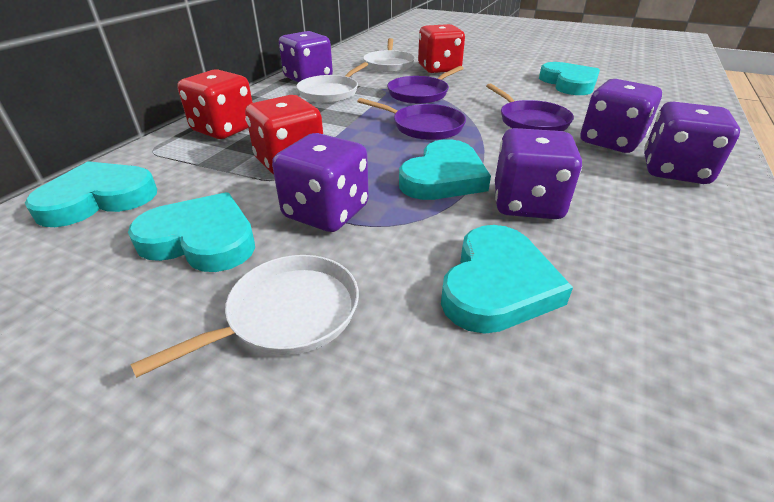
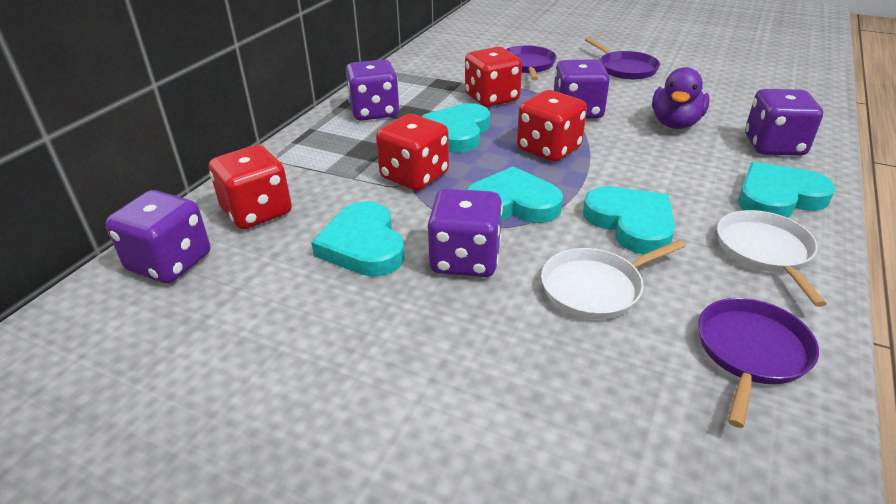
purple duck: none = 0 -> [652,67,710,129] = 1
red dice: [177,69,253,139] [245,95,323,175] [418,24,465,73] = 3 -> [209,145,292,229] [376,114,449,191] [465,47,522,107] [517,90,587,162] = 4
white pan: [130,255,359,378] [297,62,369,103] [363,38,415,72] = 3 -> [541,240,685,319] [717,210,827,307] = 2

